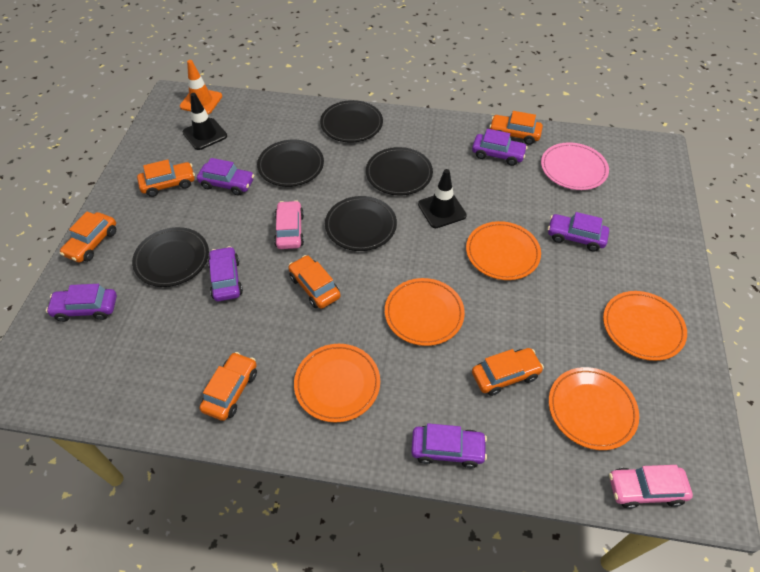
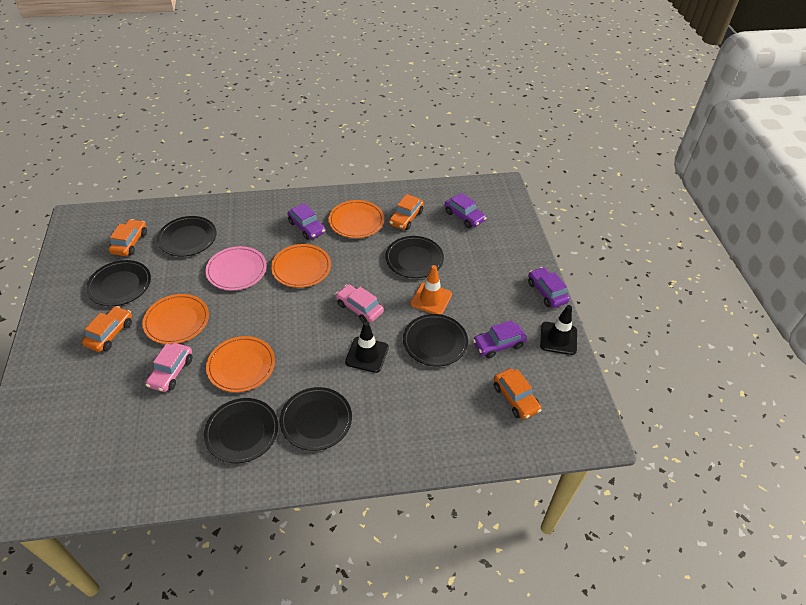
black plate: [132,227,209,287] [257,140,324,187] [320,100,383,142] [325,196,397,251] [366,147,433,195] = 5 -> [86,260,151,306] [157,216,217,256] [204,398,278,463] [280,387,352,451] [385,236,444,278] [403,314,468,366] = 6
orange car: [60,211,116,262] [137,159,195,197] [200,352,257,421] [288,255,341,309] [472,348,544,396] [489,111,543,145] = 6 -> [82,306,132,352] [109,219,147,256] [389,194,424,230] [494,368,541,420] = 4
orange plate: [294,344,380,423] [385,278,465,346] [466,221,541,280] [549,367,639,450] [603,291,687,361] = 5 -> [142,294,209,344] [206,336,275,392] [271,244,331,288] [329,200,384,238] = 4
purple car: [46,284,117,322] [197,158,254,196] [208,246,243,301] [411,423,487,468] [472,129,528,166] [548,212,609,252] = 6 -> [287,203,325,240] [445,193,487,228] [473,320,527,358] [528,267,570,308] = 4

